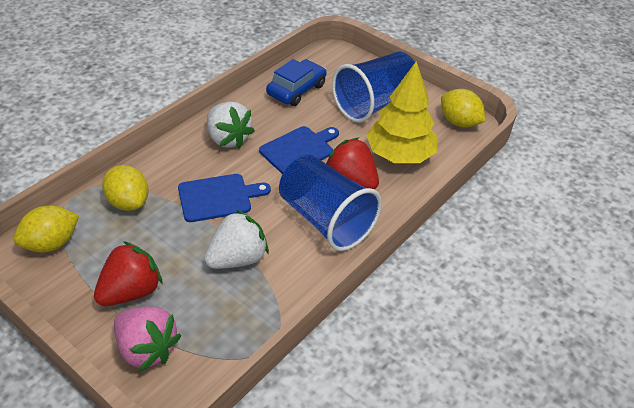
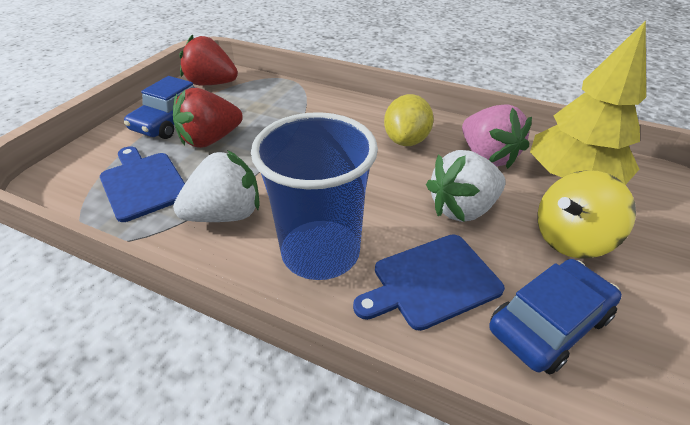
blue car: [266,59,326,106] = 1 -> [124,76,196,139] [489,259,622,375] = 2
blue cup: [279,155,382,251] [332,52,415,123] = 2 -> [251,112,378,280] = 1
yellow lemon: [13,205,79,252] [102,165,149,211] [441,89,486,128] = 3 -> [384,94,434,146] = 1
yellow spinning top: none = 0 -> [537,170,636,259] = 1

